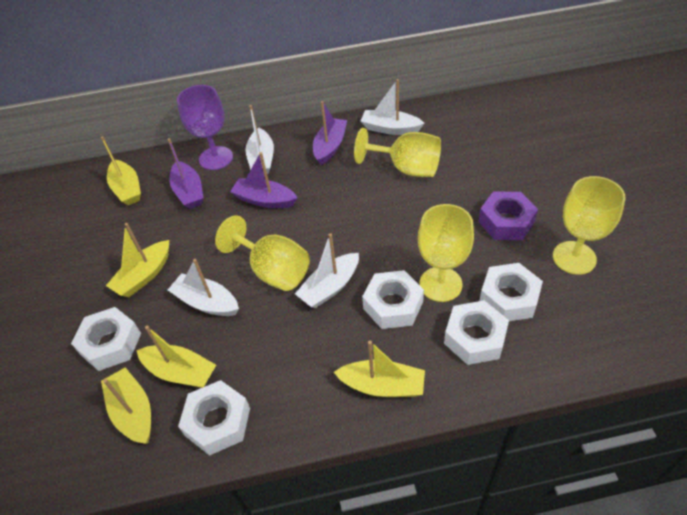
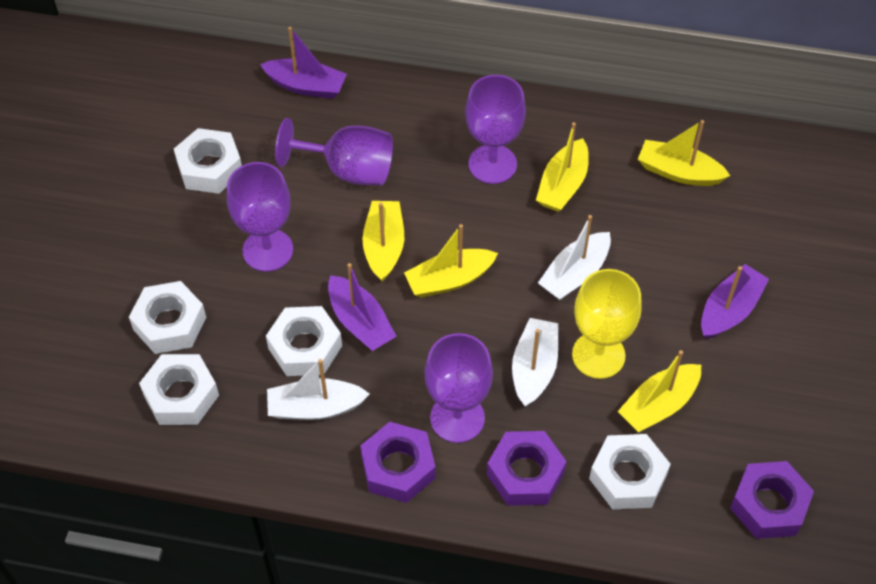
purple goblet: [177,85,233,170] = 1 -> [227,162,293,272] [275,118,393,185] [424,333,493,443] [465,75,526,184] = 4
purple nut: [478,191,538,240] = 1 -> [360,422,436,503] [487,431,567,506] [730,461,814,539] = 3
white boat: [168,259,239,316] [245,105,274,174] [295,233,359,308] [361,79,424,135] = 4 -> [267,359,369,420] [512,318,558,407] [538,215,611,300] = 3
yellow goblet: [215,215,310,291] [354,128,441,177] [418,204,474,302] [553,176,625,275] = 4 -> [572,269,642,379] = 1

